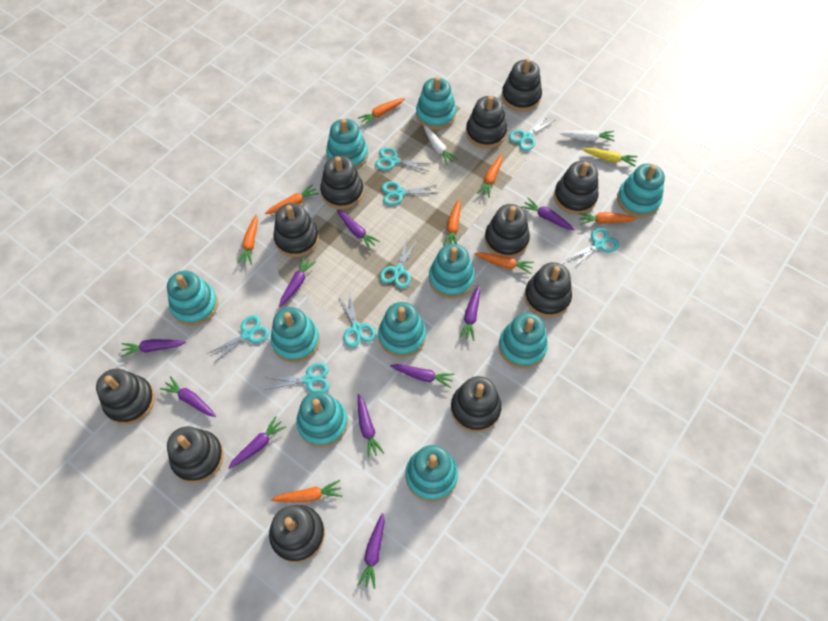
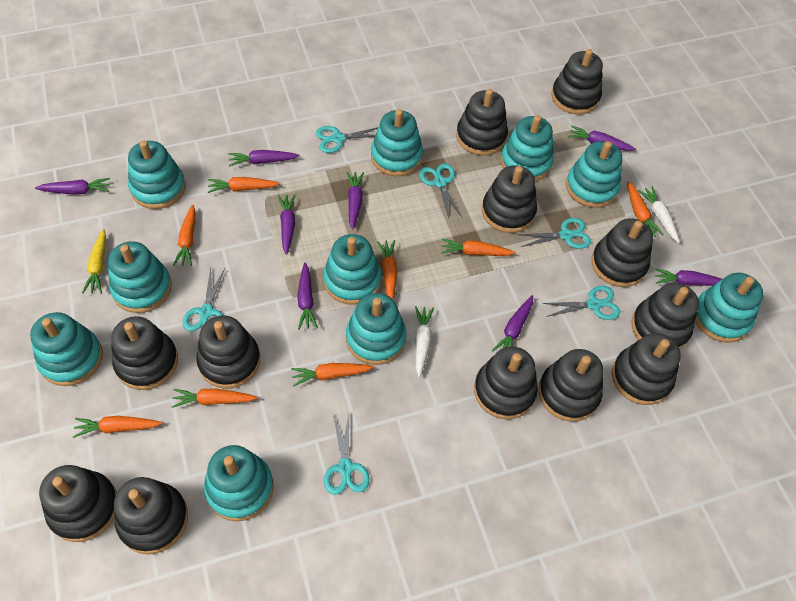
black stacking toy: [96,368,155,425] [167,426,224,483] [269,505,325,563] [273,203,319,257] [320,156,364,209] [451,376,502,432] [466,95,507,148] [484,204,530,258] [502,58,542,112] [524,262,572,317] [554,161,599,214] = 11 -> [39,465,117,542] [111,316,178,390] [114,477,188,554] [196,315,260,389] [456,89,508,156] [474,347,538,419] [482,165,537,233] [538,349,604,422] [551,49,603,115] [591,218,653,287] [612,333,681,405] [631,283,699,349] = 12
purple carrot: [121,339,186,357] [160,376,216,417] [228,416,286,469] [279,256,316,307] [337,210,380,250] [358,394,384,458] [358,513,385,589] [390,364,455,388] [459,285,480,341] [521,198,575,230] = 10 -> [35,178,110,195] [229,150,299,167] [278,194,296,255] [297,262,318,330] [347,172,364,229] [492,295,533,351] [568,125,636,151] [654,268,722,286] = 8
turquoise scissors: [207,315,270,363] [265,363,329,392] [338,292,376,347] [375,147,432,171] [380,238,417,288] [382,181,436,206] [509,116,555,151] [565,227,619,268] = 8 -> [183,268,225,331] [316,126,378,153] [324,415,370,495] [419,163,462,218] [517,218,591,249] [542,286,620,320] = 6

